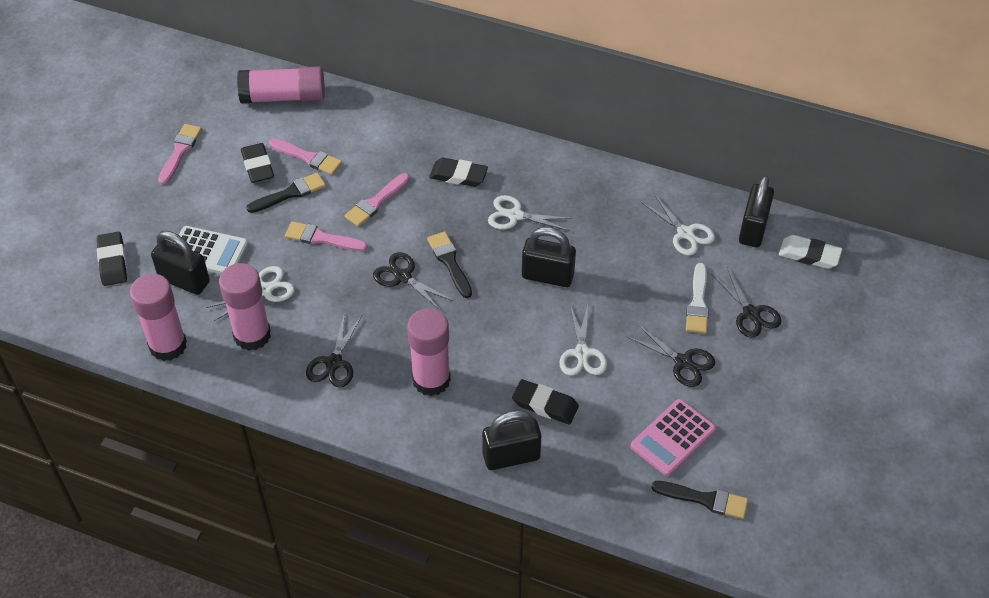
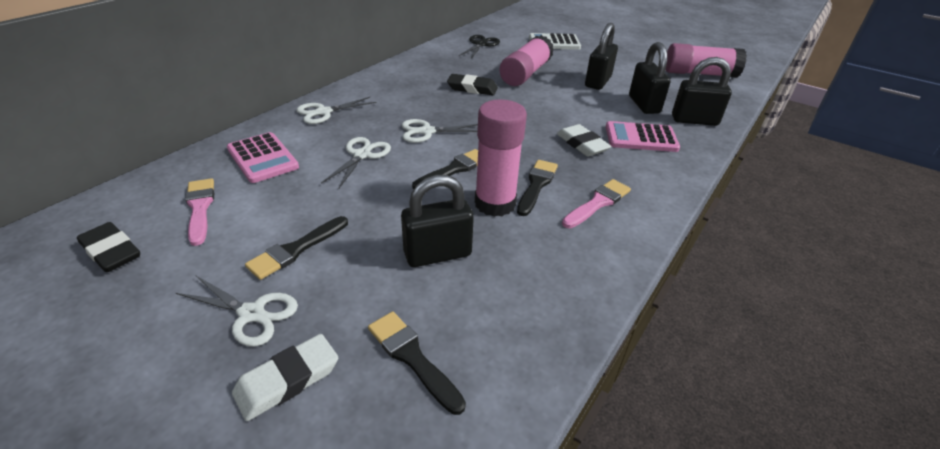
black brush: [246,172,326,213] [427,232,472,298] [651,481,748,519] = 3 -> [245,216,348,280] [368,311,466,415] [412,149,478,189] [517,160,558,216] = 4
black eraser: [97,232,127,286] [241,143,274,183] [429,158,488,187] [512,379,579,424] = 4 -> [77,222,140,272] [447,74,498,95] = 2
black scissors: [306,316,362,388] [373,252,453,311] [627,325,715,387] [711,268,781,338] = 4 -> [459,35,500,59] = 1
pink brush: [158,124,202,185] [269,138,342,175] [285,221,367,251] [345,173,410,227] = 4 -> [185,178,214,246] [562,179,631,228] = 2
pink calculator: [631,399,716,476] = 1 -> [227,132,299,183] [606,121,680,152] = 2
pink glue stick: [130,274,187,361] [219,263,271,351] [237,66,325,104] [407,308,451,396] = 4 -> [475,100,527,217] [499,35,554,86] [665,43,747,78] = 3
white brush: [686,263,709,333] = 1 -> none = 0
white eraser: [779,235,842,269] = 1 -> [232,334,338,421] [557,124,612,157] = 2

